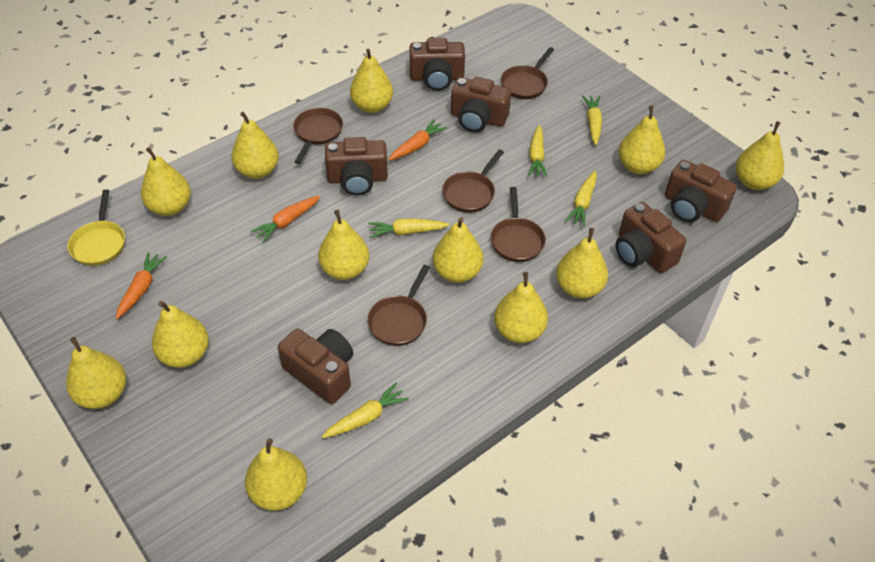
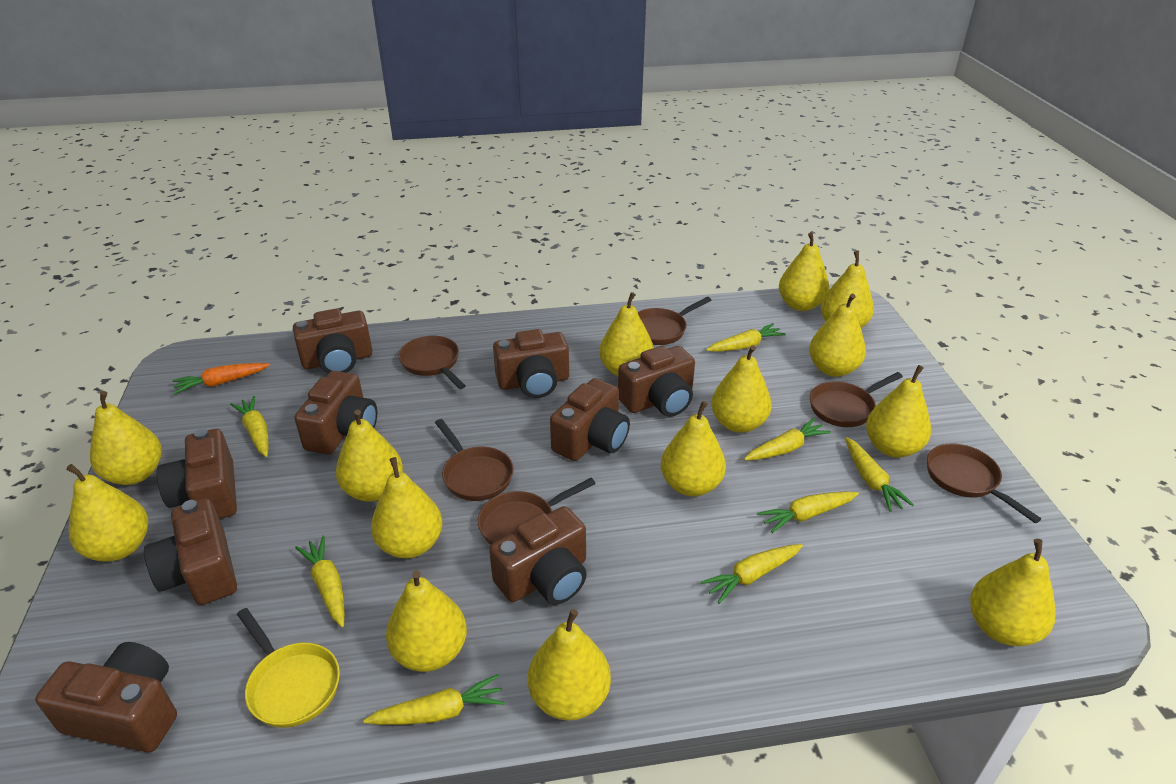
brown camera: [278,328,353,404] [325,137,388,196] [409,38,465,91] [451,77,511,132] [616,202,686,273] [665,160,737,222] = 6 -> [35,642,177,752] [144,498,237,605] [156,428,237,519] [293,309,373,374] [294,371,377,454] [489,506,587,605] [493,329,569,398] [550,378,630,461] [618,346,695,417] = 9
brown pan: [293,108,343,164] [368,265,430,346] [442,150,504,213] [491,187,546,262] [501,47,554,99] = 5 -> [399,336,466,389] [435,419,514,501] [478,478,596,545] [638,297,712,345] [810,372,903,427] [927,443,1041,523] = 6
orange carrot: [116,252,167,319] [251,196,320,243] [388,119,447,161] = 3 -> [172,363,270,394] = 1
yellow carrot: [322,383,409,438] [368,218,449,238] [528,125,547,177] [565,171,597,227] [582,96,602,145] = 5 -> [230,396,269,457] [295,536,345,627] [363,674,505,725] [700,544,803,604] [706,323,786,352] [744,418,831,460] [757,491,859,533] [845,437,914,512] = 8
yellow pear: [66,337,126,409] [141,147,191,216] [152,301,209,368] [232,112,279,179] [245,438,307,511] [318,210,369,280] [350,48,393,113] [433,217,483,283] [494,272,548,343] [556,228,608,299] [618,105,665,174] [736,121,784,190] = 12 -> [66,464,148,562] [90,391,162,485] [336,410,403,502] [371,457,442,558] [386,570,467,672] [528,609,611,720] [599,292,654,376] [661,401,726,496] [711,345,772,433] [779,232,829,311] [809,294,866,377] [821,251,874,328] [866,365,931,458] [970,539,1056,646] = 14

